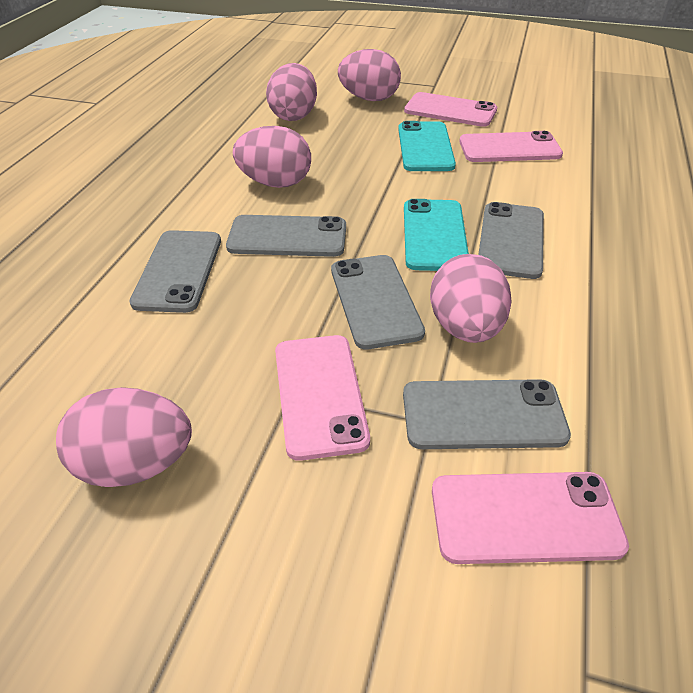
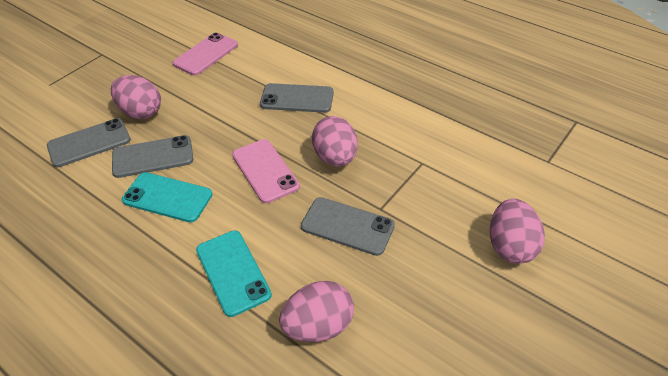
grey phone: [129,230,221,313] [226,215,346,257] [331,255,425,350] [403,379,571,449] [478,202,544,279] = 5 -> [47,118,131,167] [112,135,193,178] [260,83,334,113] [301,197,395,256] = 4
pink egg: [56,387,192,487] [233,126,311,188] [266,63,317,121] [338,49,401,101] [430,254,512,343] = 5 -> [111,75,161,119] [279,281,354,342] [312,116,358,167] [490,199,545,264] = 4
pink phone: [275,335,370,461] [404,92,497,127] [432,472,629,564] [459,131,563,162] = 4 -> [173,33,238,76] [232,139,300,203] = 2

